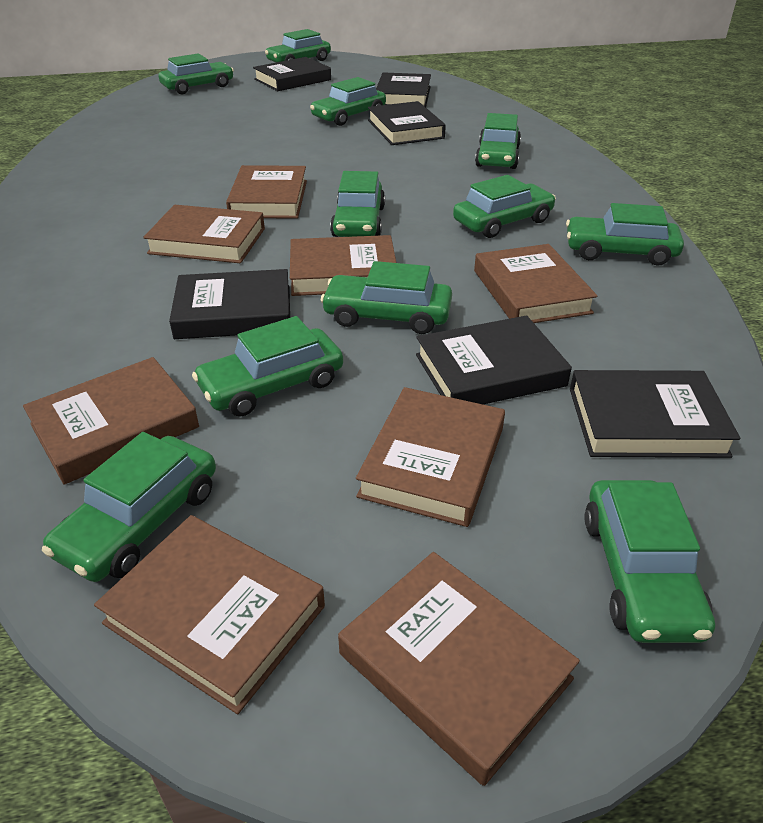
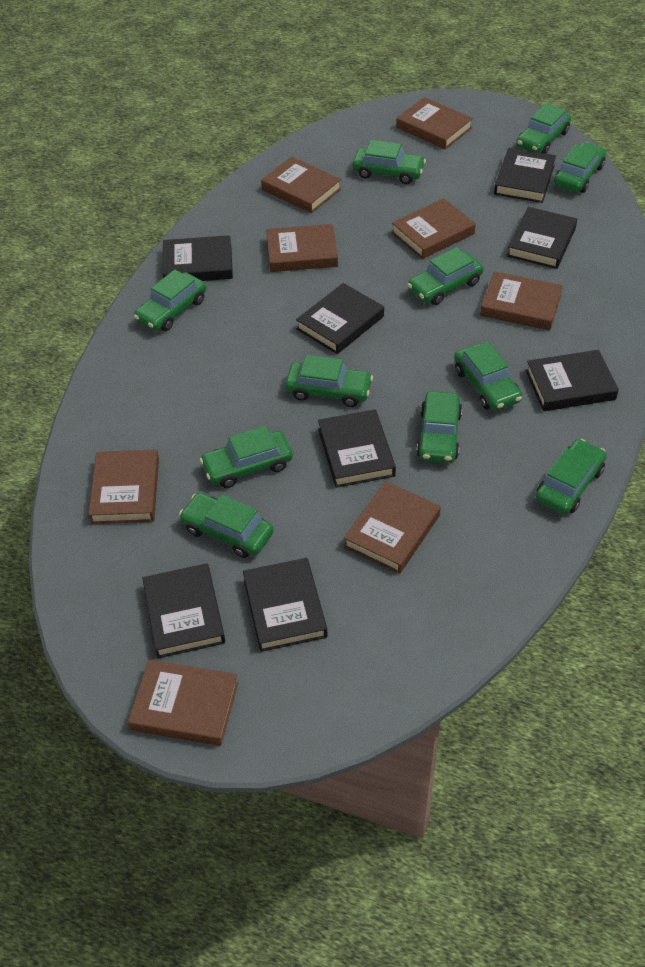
black book: [169,269,290,339] [253,57,331,91] [368,101,446,145] [376,72,431,107] [416,315,572,404] [570,370,740,458] = 6 -> [142,563,225,658] [163,235,233,281] [243,558,328,652] [296,283,384,354] [318,409,396,488] [494,148,556,203] [507,207,577,269] [526,350,619,411] = 8

